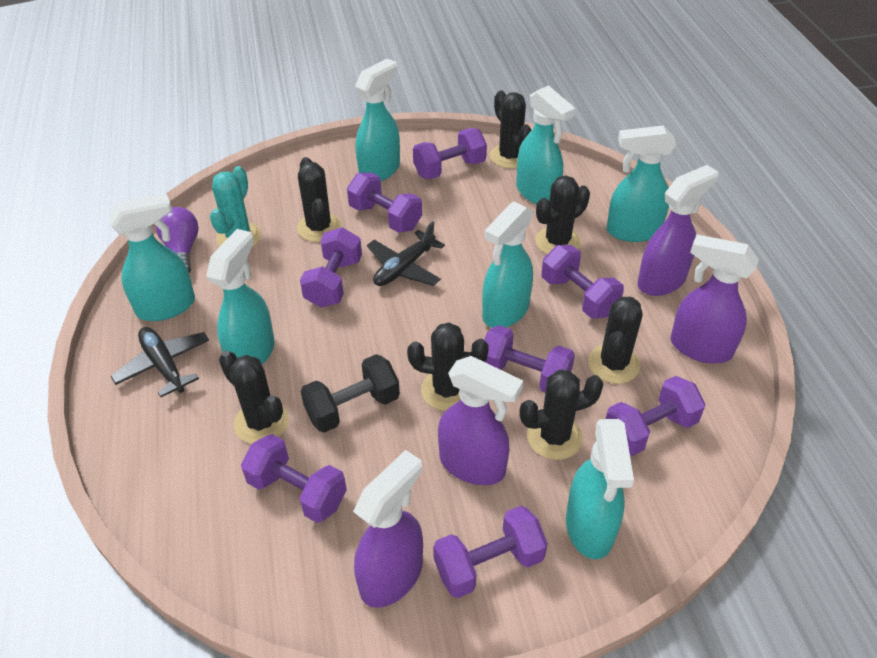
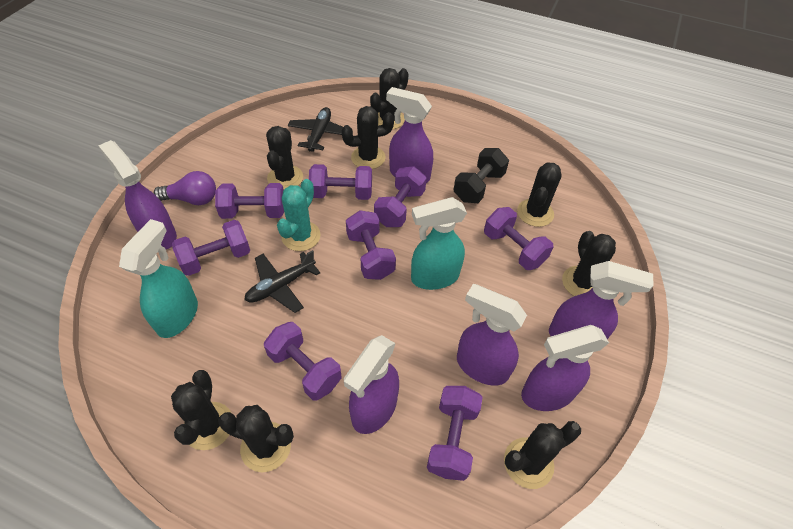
black cactus: [219,351,289,444] [297,157,341,242] [407,323,489,411] [490,91,532,169] [519,370,604,460] [535,175,590,254] [588,297,642,384] = 7 -> [171,370,231,450] [218,405,294,472] [266,126,303,189] [341,106,394,169] [370,68,409,130] [504,421,581,489] [517,162,562,227] [562,231,616,296] = 8
purple spray bottle: [353,450,423,608] [438,356,523,485] [637,165,719,296] [670,234,759,364] = 4 -> [99,140,177,249] [343,335,399,434] [386,87,433,183] [457,284,527,386] [521,325,609,411] [549,261,654,339] = 6
turquoise spray bottle: [108,193,195,321] [206,229,275,365] [355,59,400,181] [482,202,533,328] [516,85,576,204] [566,419,634,559] [607,125,676,242] = 7 -> [119,219,198,338] [411,197,467,290] = 2

